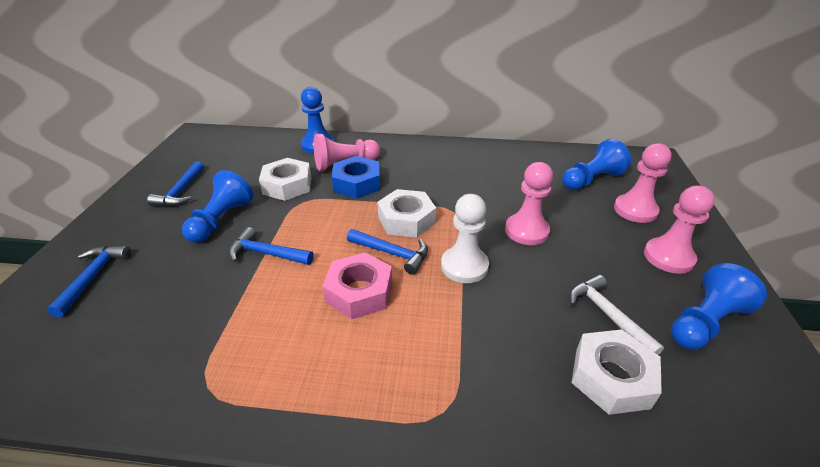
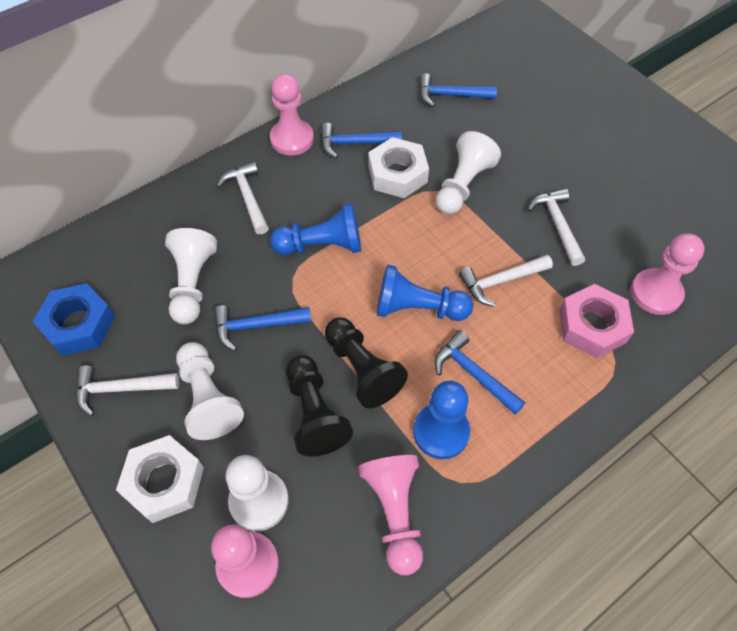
black pawn: none = 0 -> [286,355,353,457] [325,317,408,408] = 2
blue pawn: [182,170,254,243] [301,87,335,154] [562,139,631,190] [671,263,767,350] = 4 -> [270,203,361,255] [377,264,473,321] [413,381,470,459] = 3
white hammer: [569,275,664,355] = 1 -> [76,366,179,416] [217,161,269,235] [459,255,553,307] [527,188,585,266] = 4
white nut: [259,158,312,201] [377,189,436,238] [571,329,662,415] = 3 -> [116,435,204,523] [368,137,429,198] = 2
white pawn: [441,194,489,283] = 1 -> [165,228,217,325] [176,342,244,440] [225,455,289,531] [436,131,501,214] = 4

